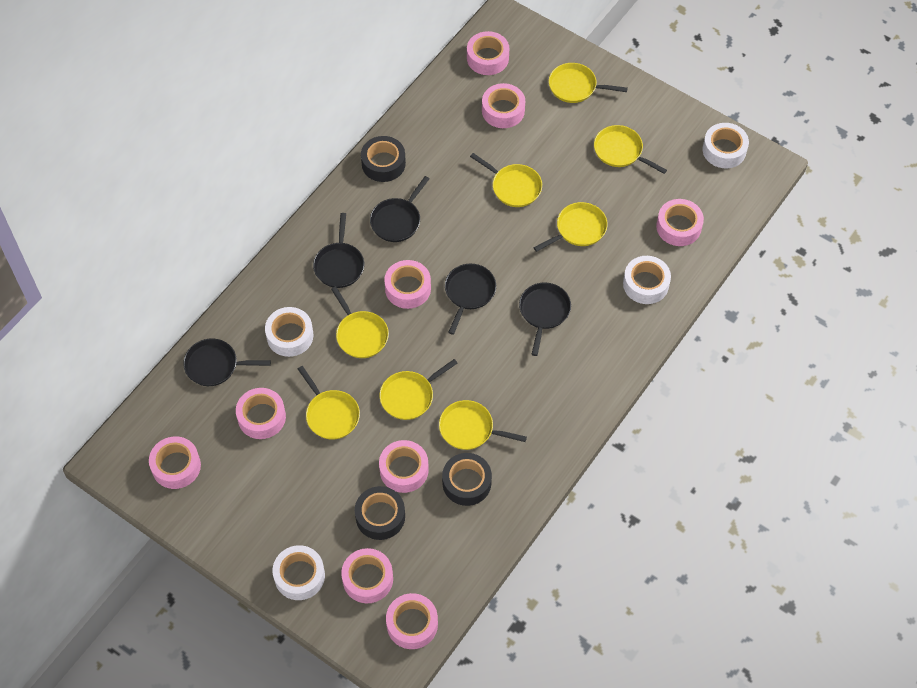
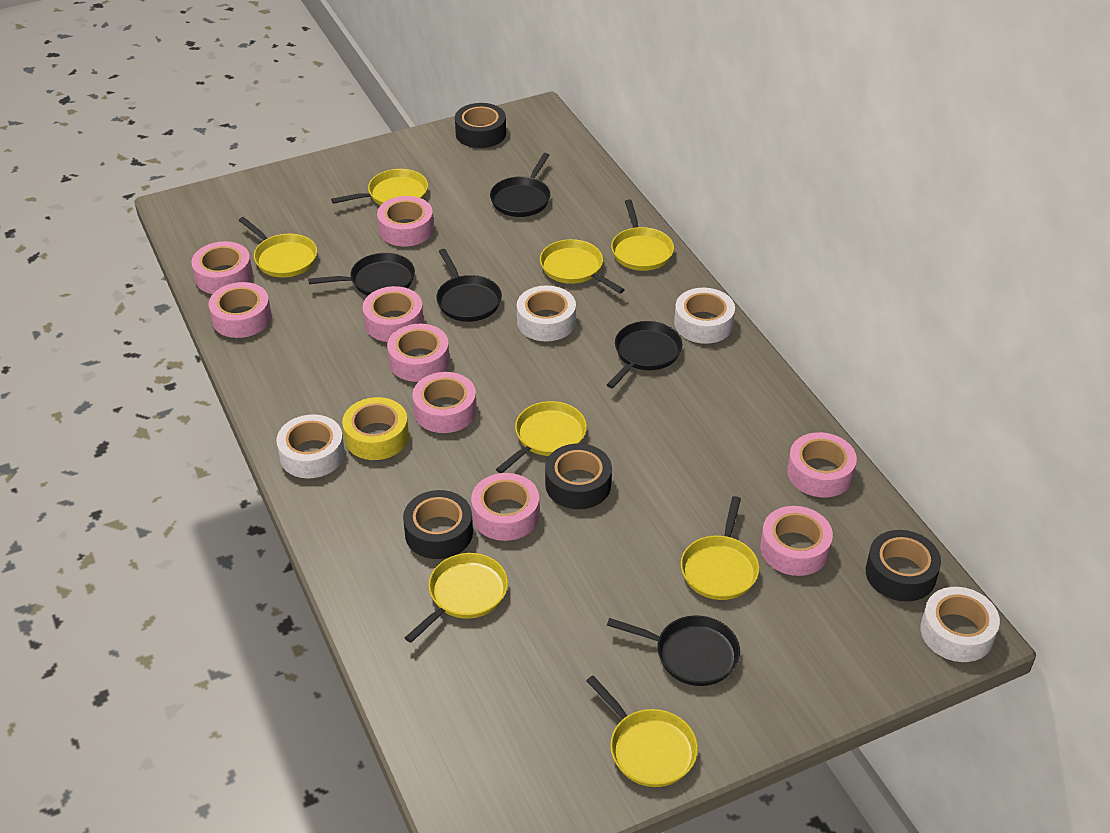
black tape: [355,486,405,540] [361,136,406,182] [442,453,492,506] = 3 -> [403,490,473,559] [455,103,506,148] [545,443,612,509] [866,530,941,601] = 4
yellow tape: none = 0 -> [342,397,409,460] = 1

